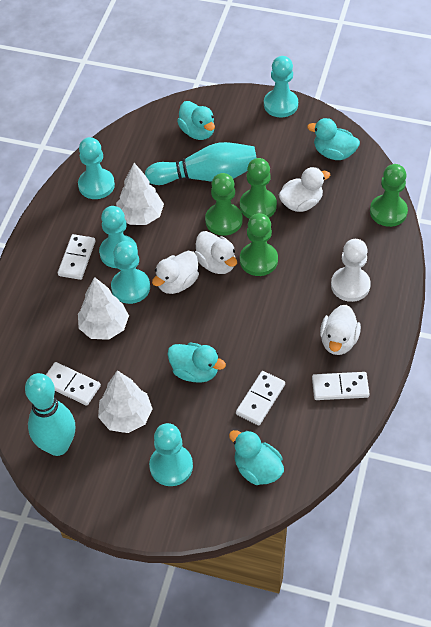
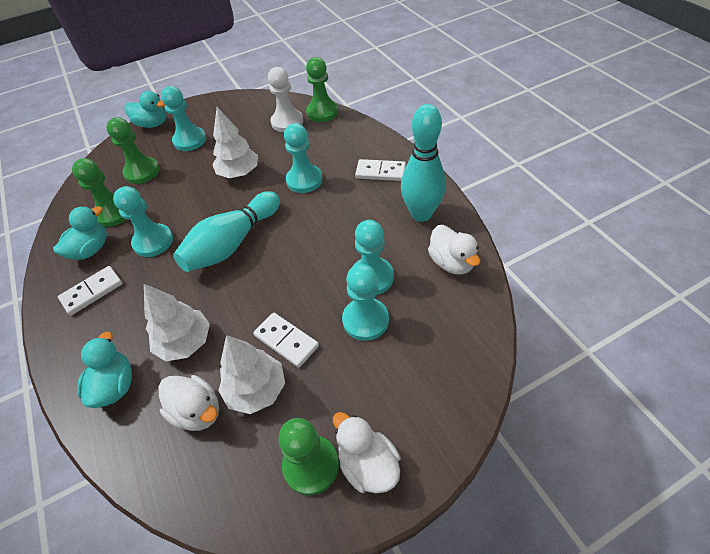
turquoise duck: [167,343,226,383] [177,101,215,140] [229,430,284,485] [307,118,360,160] = 4 -> [53,206,107,260] [77,331,132,408] [124,91,167,128] = 3
white domino: [46,362,101,406] [58,234,95,280] [236,371,285,426] [312,372,370,400] = 4 -> [58,266,123,315] [253,313,319,368] [355,159,406,181] = 3
white duck: [152,251,199,294] [194,231,237,274] [279,167,330,212] [320,305,361,355] = 4 -> [158,375,219,431] [333,412,401,493] [428,225,480,275] = 3

